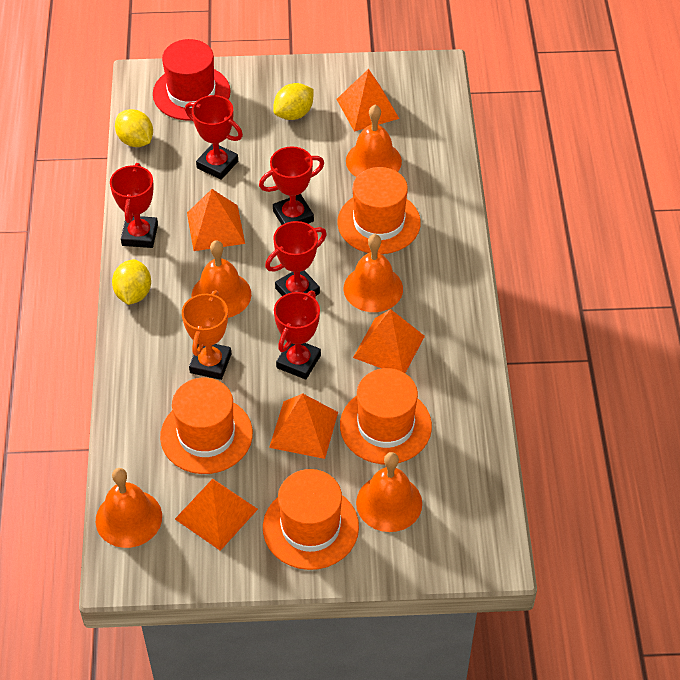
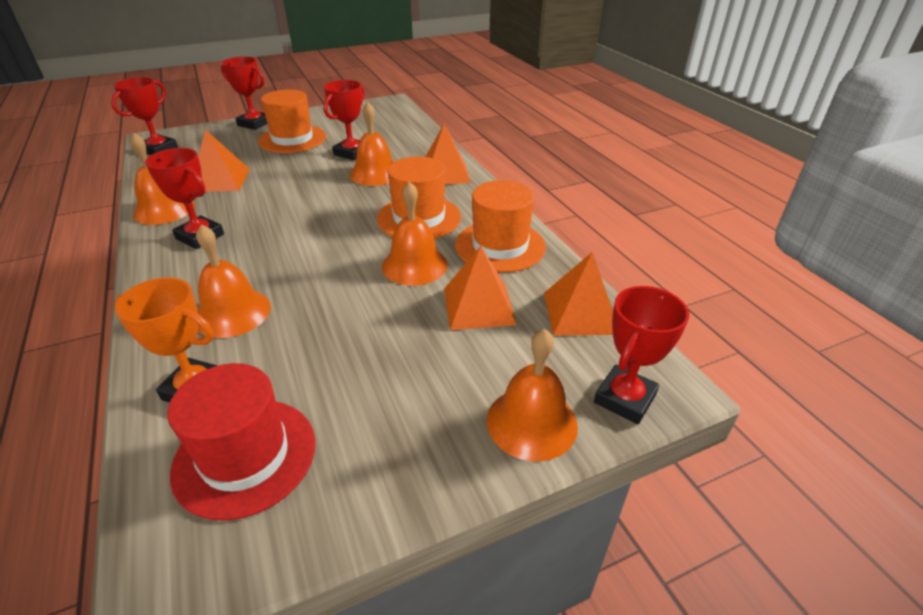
orange hat: [160,378,253,474] [263,469,359,570] [337,167,421,254] [340,368,432,464] = 4 -> [258,89,326,153] [377,156,461,239] [455,180,546,273] = 3
orange pyramid: [175,479,258,551] [187,189,245,251] [269,393,338,459] [336,69,399,132] [353,309,425,373] = 5 -> [198,129,250,192] [425,124,471,184] [444,246,517,330] [544,252,613,336] = 4
yellow lemon: [112,259,151,305] [115,109,153,147] [273,83,314,120] = 3 -> none = 0

